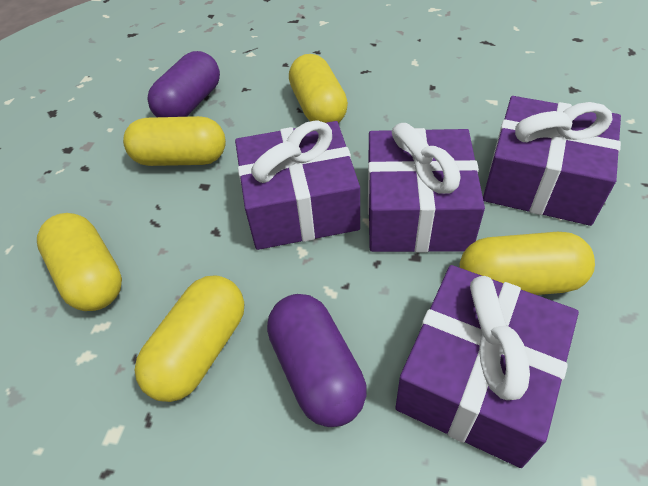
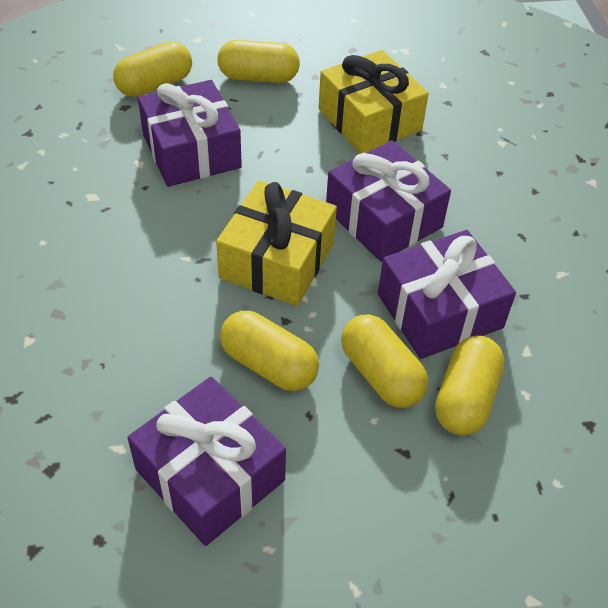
purple capsule: [147,51,220,117] [267,294,367,427] = 2 -> none = 0
yellow gift: none = 0 -> [216,180,337,306] [319,50,429,154] = 2

